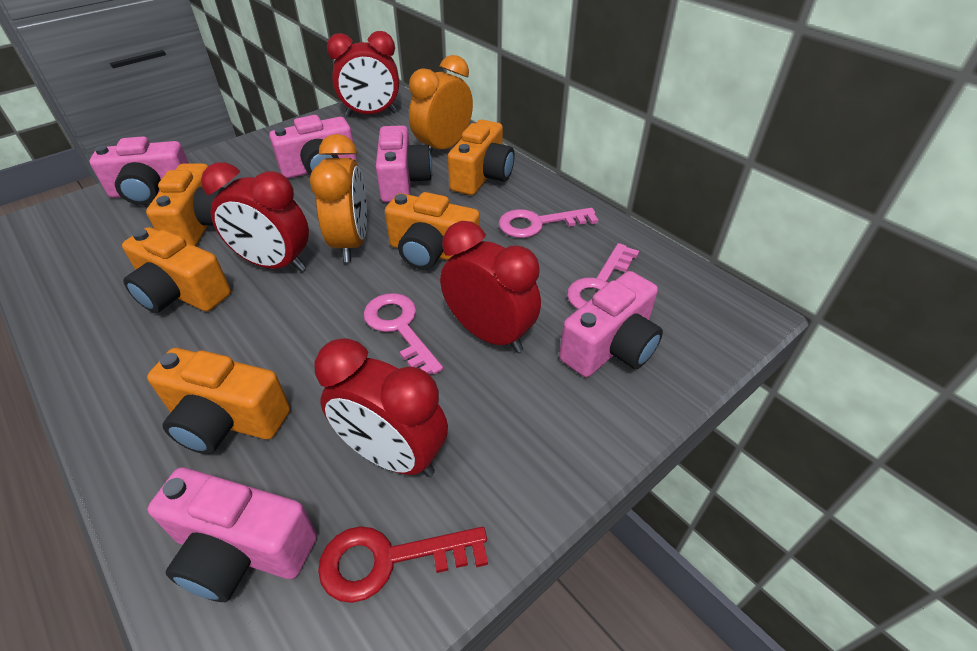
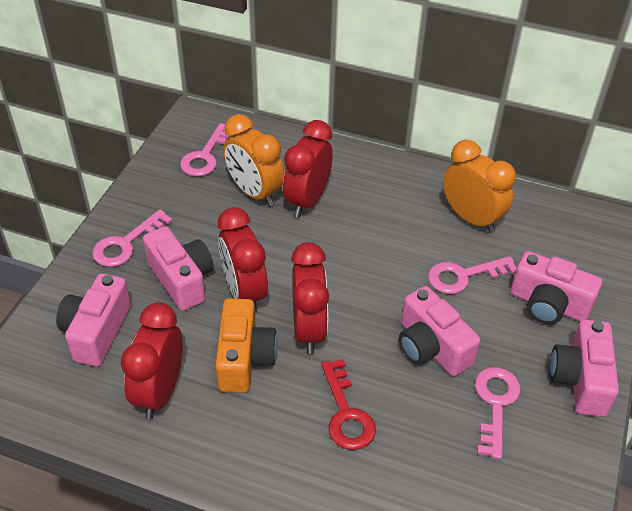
orange camera: [122,227,231,313] [146,163,224,246] [147,348,290,454] [385,192,480,270] [448,120,515,195] = 5 -> [215,298,277,393] = 1
pink key: [363,293,443,374] [499,208,598,238] [567,243,639,309] = 3 -> [92,209,172,267] [180,123,230,177] [428,256,517,294] [475,367,520,459] = 4

